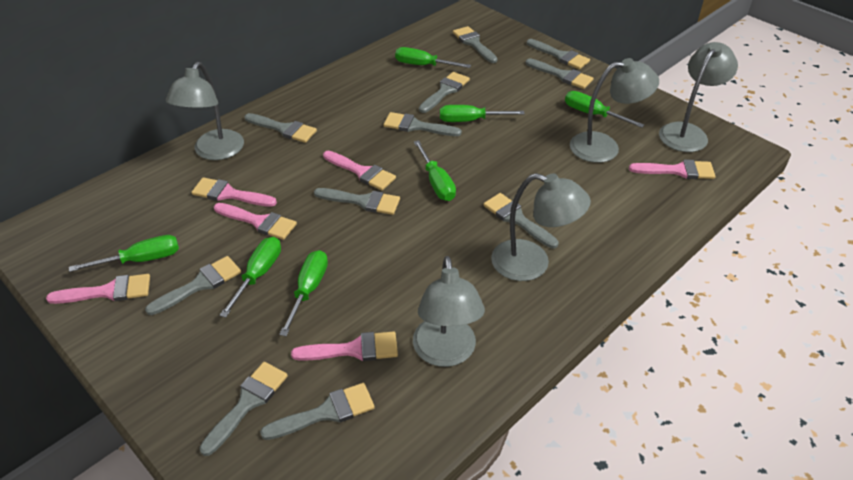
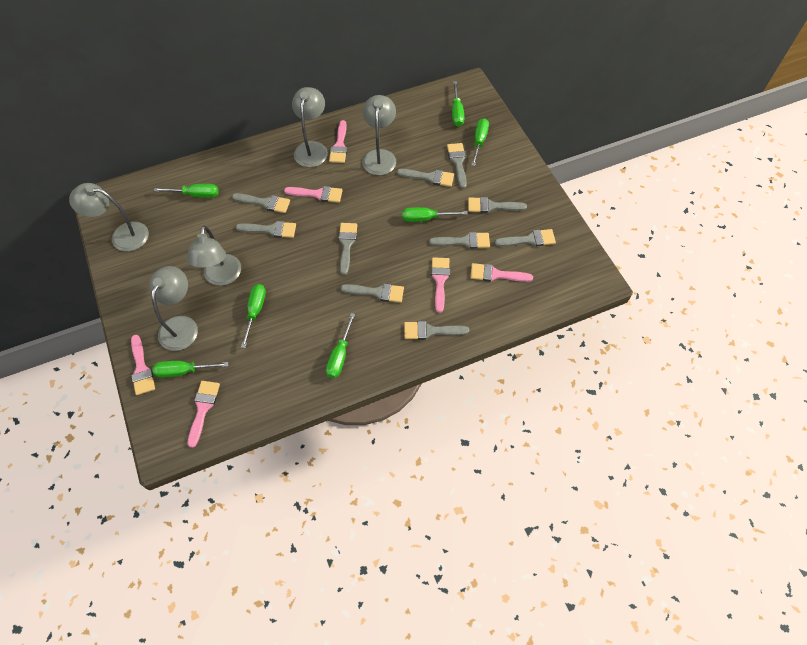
grey brush: [145,256,241,315] [199,362,288,456] [245,113,317,143] [260,383,375,440] [314,188,400,215] [383,112,462,136] [419,72,470,113] [453,26,498,63] [483,193,559,248] [526,58,594,89] [527,39,590,69] = 11 -> [232,193,290,213] [236,221,296,238] [338,223,357,275] [341,284,404,303] [397,169,454,187] [404,321,469,340] [429,232,490,249] [447,143,467,189] [468,197,527,213] [494,229,556,246] = 10

